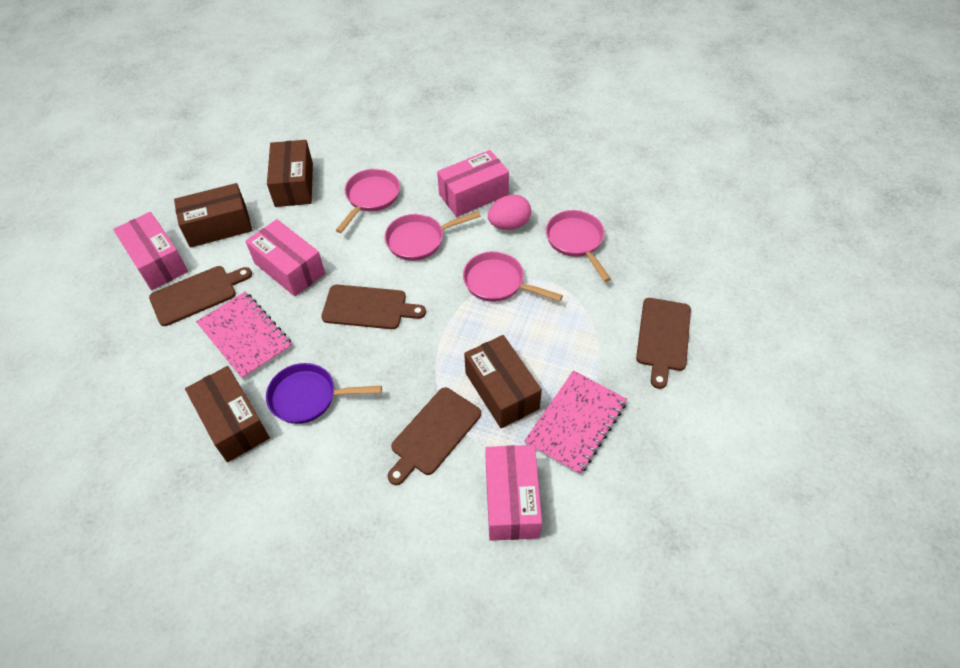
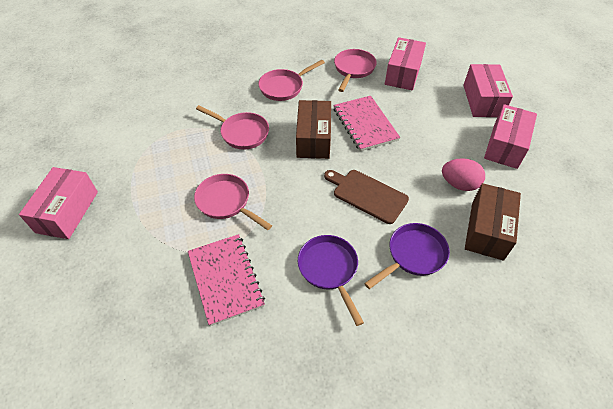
brown box: [174,183,252,248] [185,366,270,462] [267,140,313,207] [464,335,542,428] = 4 -> [296,100,331,159] [465,183,521,261] = 2
brown cutting board: [149,266,252,326] [321,285,426,329] [387,387,481,485] [636,298,691,389] = 4 -> [324,170,409,224] = 1
purple pan: [266,363,382,424] = 1 -> [298,235,364,326] [364,223,450,289] = 2

